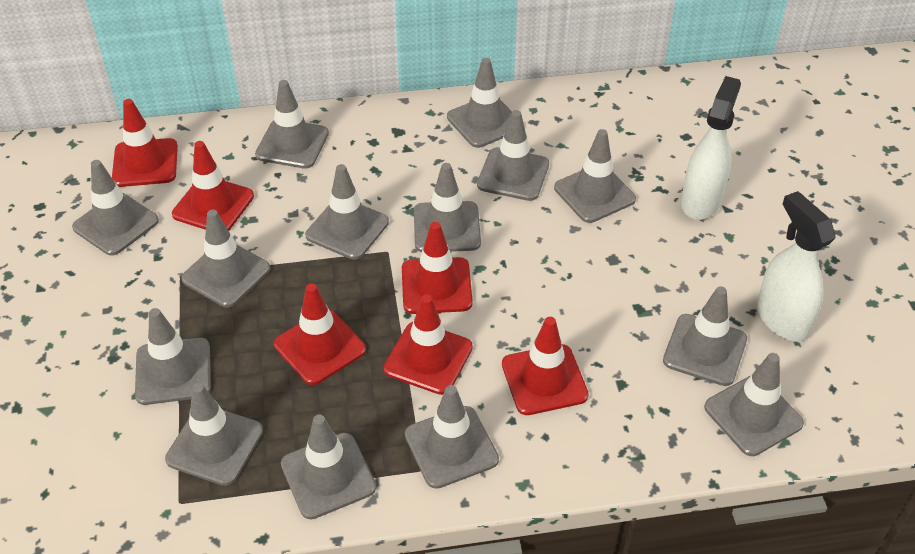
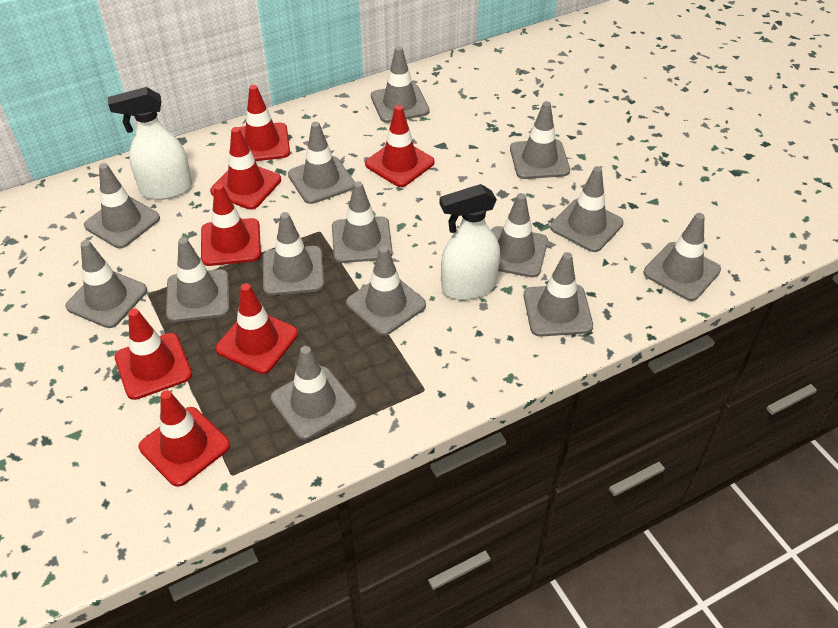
red traffic cone: [112,99,178,187] [172,141,254,231] [274,283,366,385] [384,295,473,395] [402,222,473,314] [502,317,589,415] = 6 -> [114,308,192,400] [139,390,230,487] [201,184,261,266] [210,127,281,210] [216,283,298,374] [239,85,290,161] [365,105,435,187] = 7

